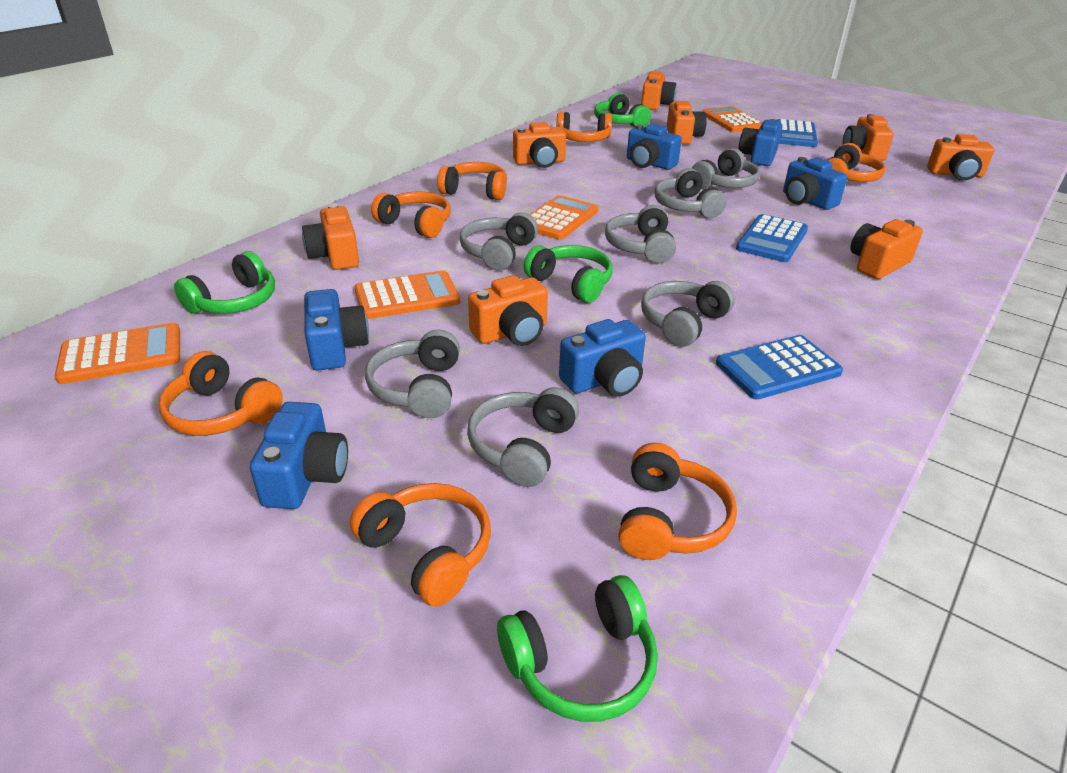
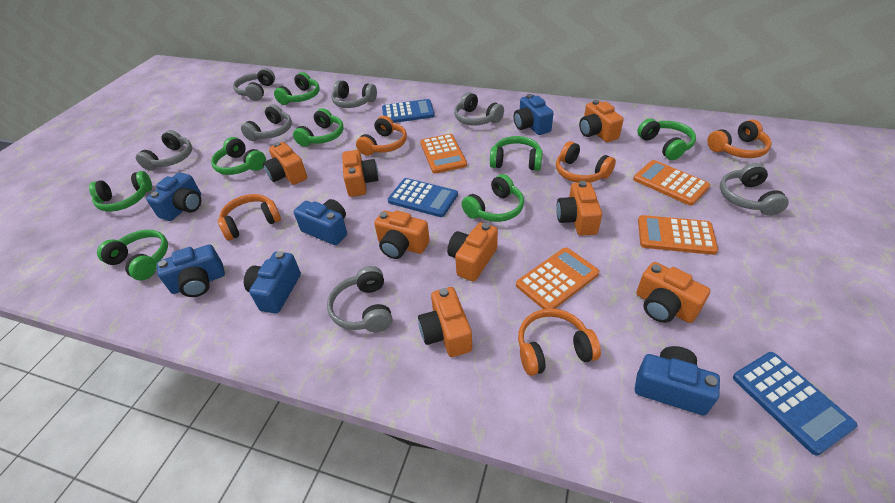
green headphones: [174,251,275,314] [497,575,658,722] [524,245,613,303] [594,93,651,127] = 4 -> [89,171,152,212] [97,230,168,280] [211,137,266,175] [274,72,320,105] [293,108,344,147] [462,174,524,222] [490,136,543,171] [637,118,696,160] = 8
orange headphones: [159,351,283,436] [350,483,491,607] [371,191,451,238] [437,162,507,200] [556,112,612,142] [618,443,737,560] [827,143,886,182] = 7 -> [218,194,281,241] [356,116,407,156] [518,308,601,376] [556,141,616,183] [707,119,772,158] = 5

